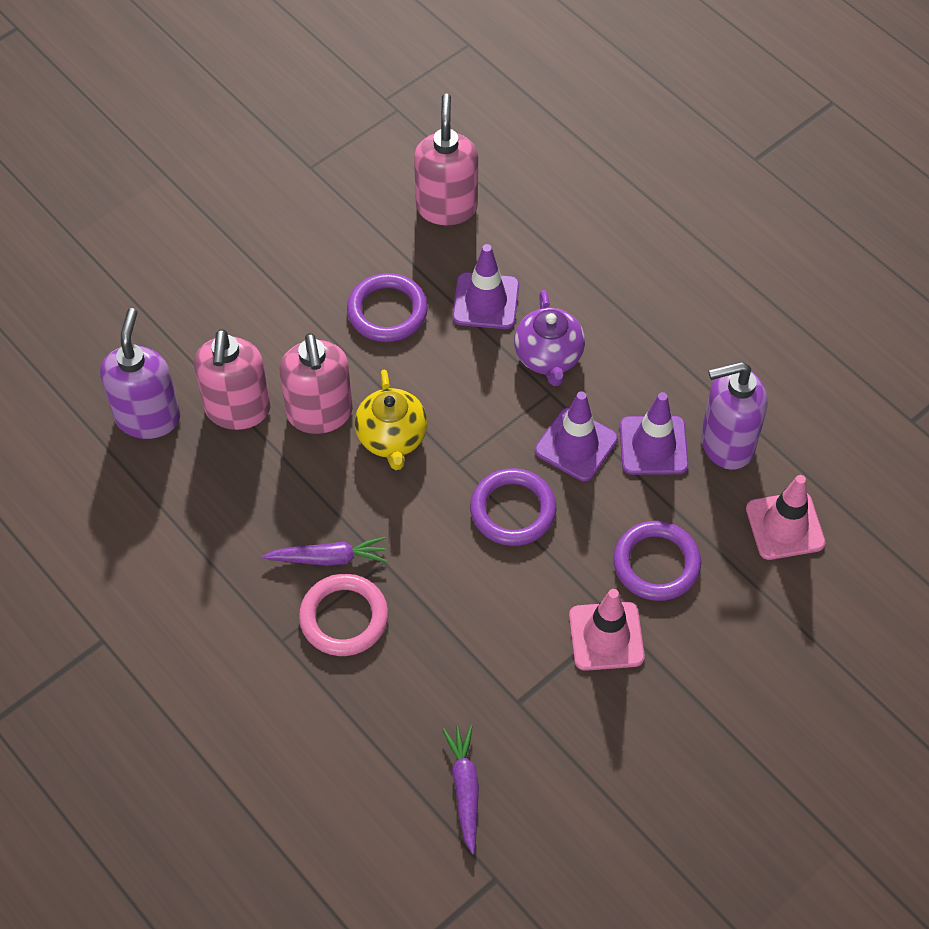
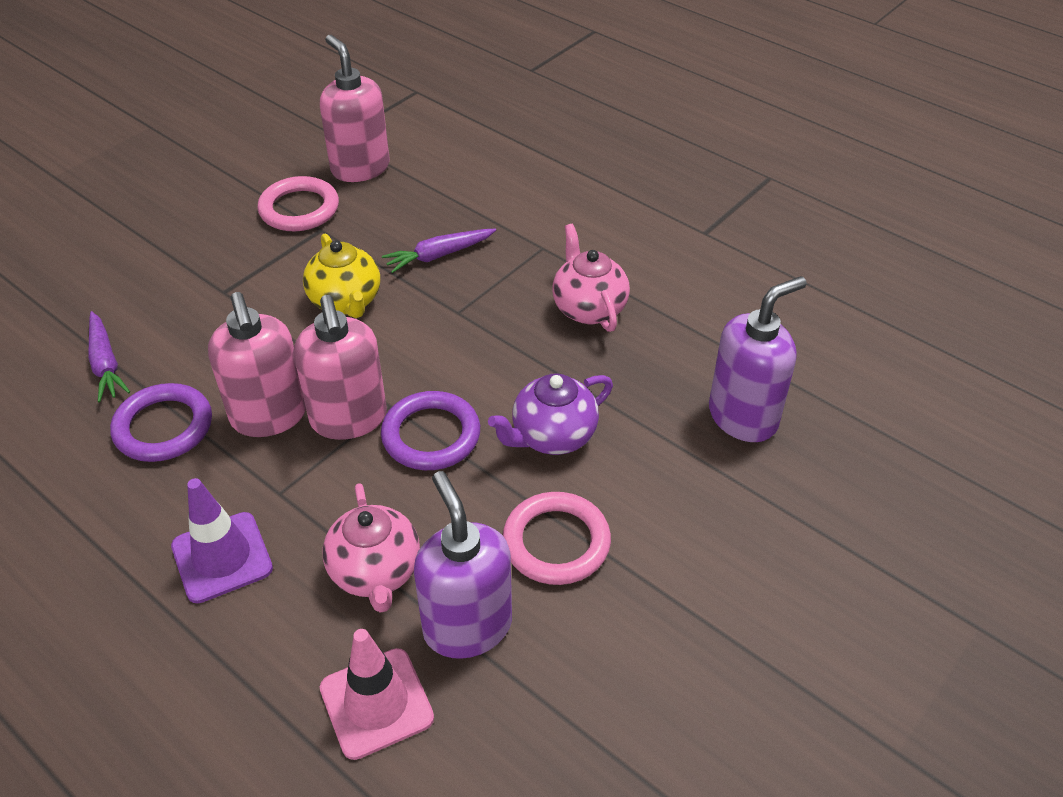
pink ring: [299,574,388,656] = 1 -> [257,176,339,231] [503,492,611,585] = 2
pink teapot: none = 0 -> [323,483,420,613] [552,224,630,332] = 2
pink traffic cone: [569,589,645,671] [746,475,825,560] = 2 -> [320,629,434,760] = 1
purple ring: [347,273,428,342] [470,468,556,546] [613,521,701,601] = 3 -> [110,383,212,462] [381,391,480,470] = 2
purple traffic cone: [453,244,519,329] [535,391,618,481] [620,392,689,475] = 3 -> [171,478,273,603] = 1

